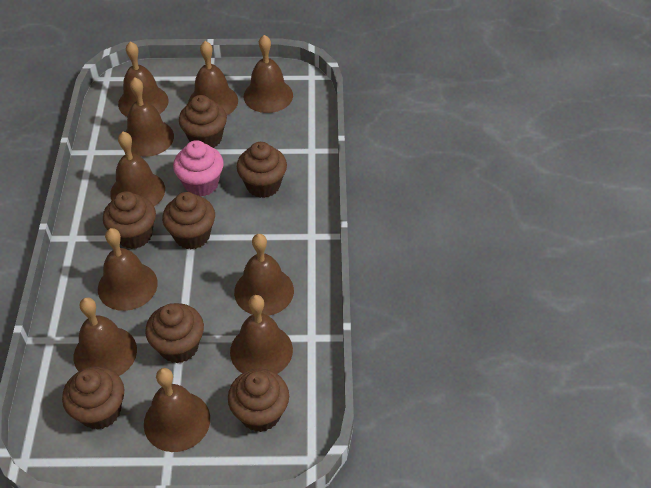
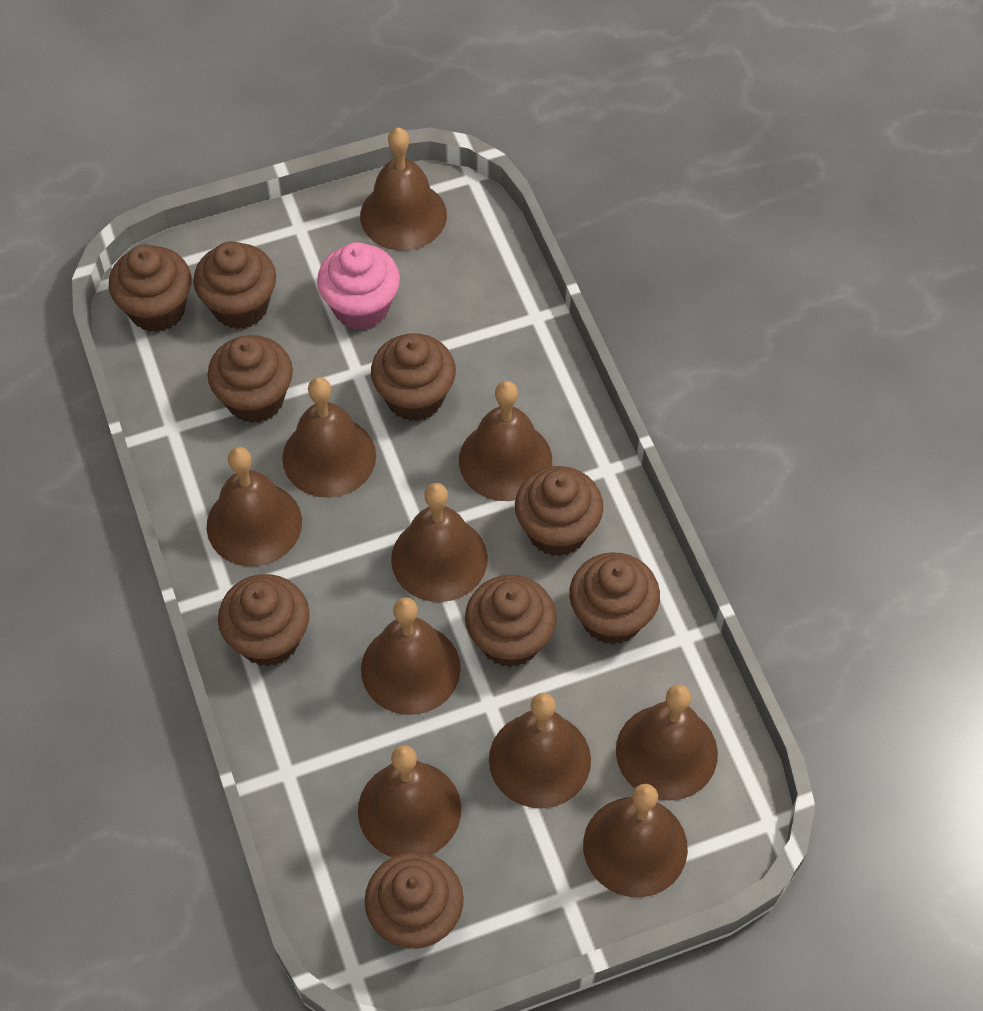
brown cupcake: [62,366,124,430] [103,191,156,249] [145,303,204,363] [162,192,215,250] [179,95,227,148] [228,369,289,432] [237,142,287,198] = 7 -> [109,245,191,332] [193,241,276,329] [207,335,293,423] [218,574,310,667] [365,852,464,949] [371,334,456,421] [465,575,557,668] [515,466,603,556] [569,552,660,645] = 9

